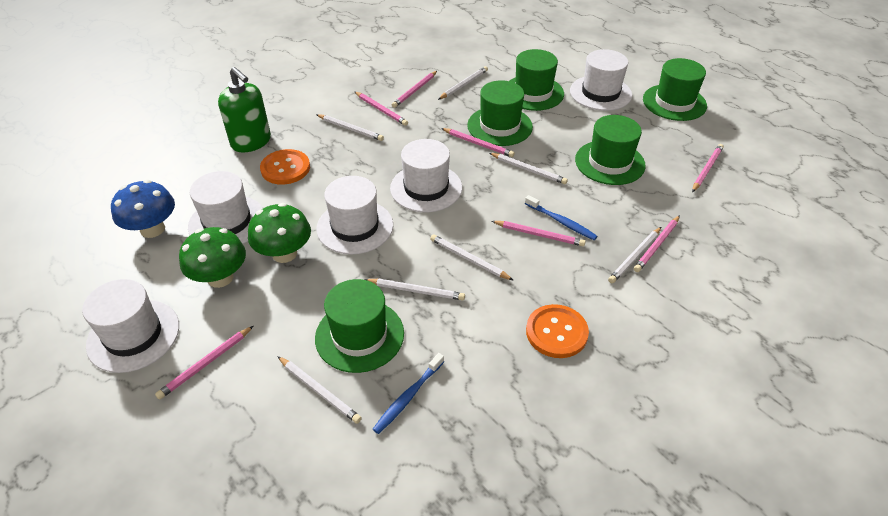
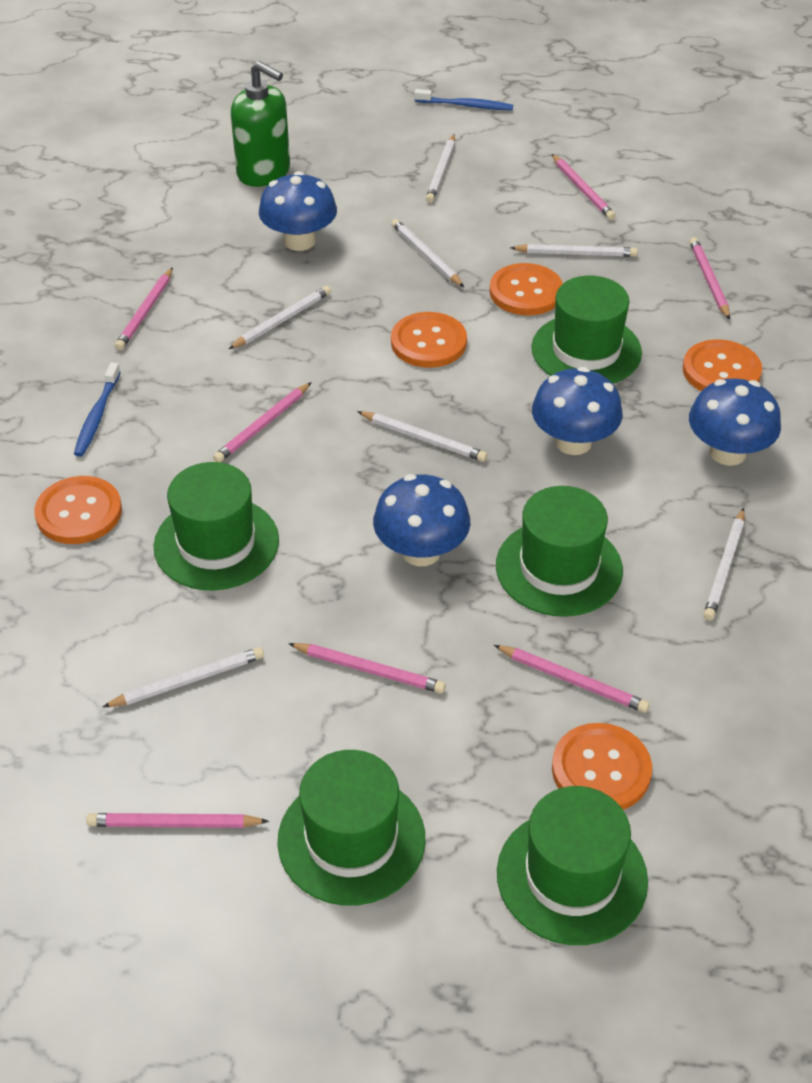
blue mushroom: [111,180,175,238] = 1 -> [259,171,337,251] [373,474,470,566] [532,367,623,455] [689,378,781,466] = 4
green mushroom: [179,227,246,288] [248,203,311,263] = 2 -> none = 0
orange button: [260,149,310,185] [526,304,589,358] = 2 -> [34,476,122,544] [391,312,467,368] [490,263,563,316] [552,723,652,810] [683,339,762,391] = 5
white hat: [82,279,179,373] [188,171,263,244] [316,176,393,255] [390,139,462,212] [570,49,632,111] = 5 -> none = 0

